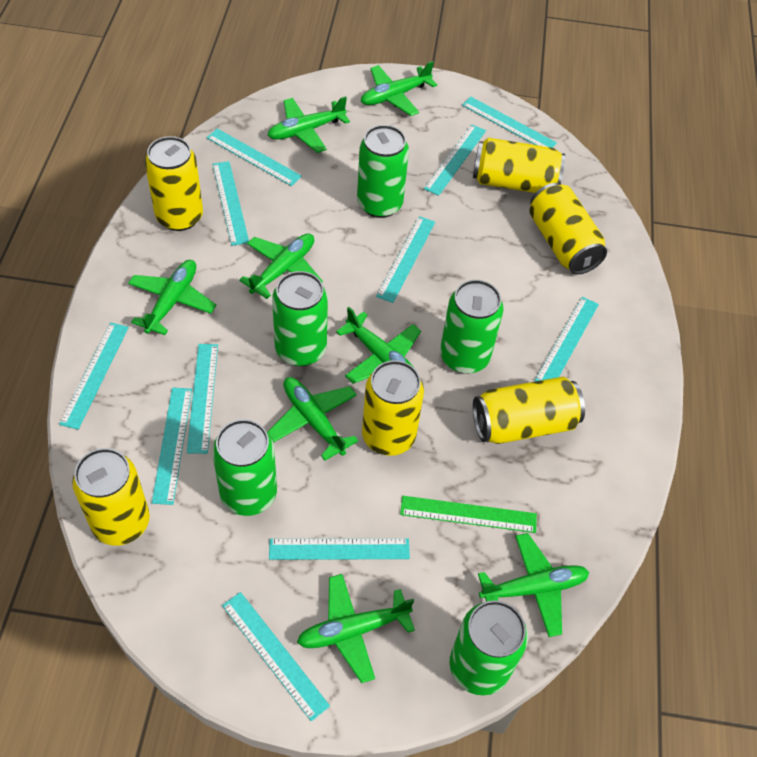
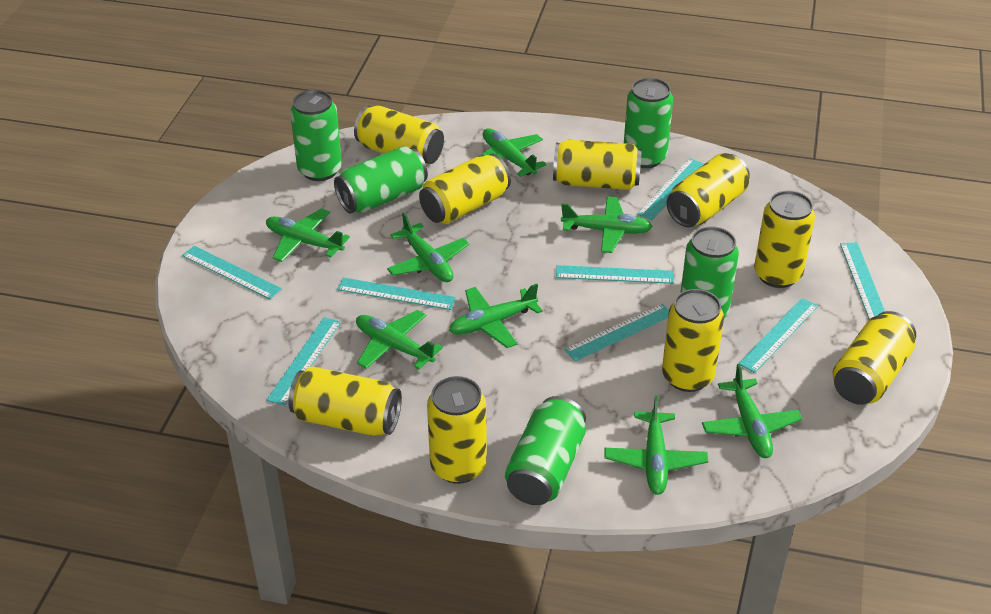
green ruler: [400,496,537,533] = 1 -> none = 0
turquoise ruler: [59,322,129,430] [152,387,192,505] [187,344,218,454] [207,128,302,186] [213,161,249,246] [222,592,330,721] [269,538,410,560] [376,216,435,303] [424,125,486,196] [462,97,557,148] [534,297,599,381] = 11 -> [182,246,282,299] [267,317,341,406] [337,277,456,310] [556,265,674,284] [564,304,669,361] [637,158,704,220] [738,298,818,373] [840,243,885,319] = 8
yellow can: [72,448,150,545] [145,136,203,231] [362,360,424,456] [473,138,565,193] [473,377,585,444] [529,183,607,275] = 6 -> [288,366,402,436] [354,105,444,165] [419,154,511,224] [427,376,487,484] [553,140,642,190] [662,289,724,392] [667,153,750,227] [754,191,815,288] [833,311,916,405] = 9

